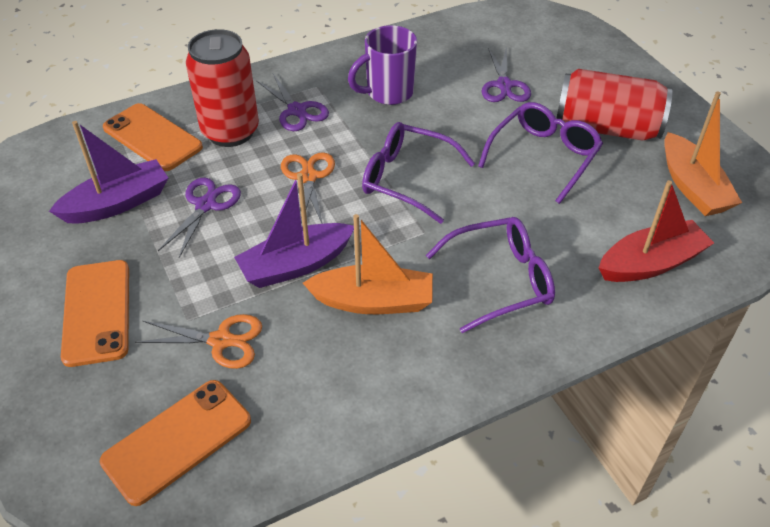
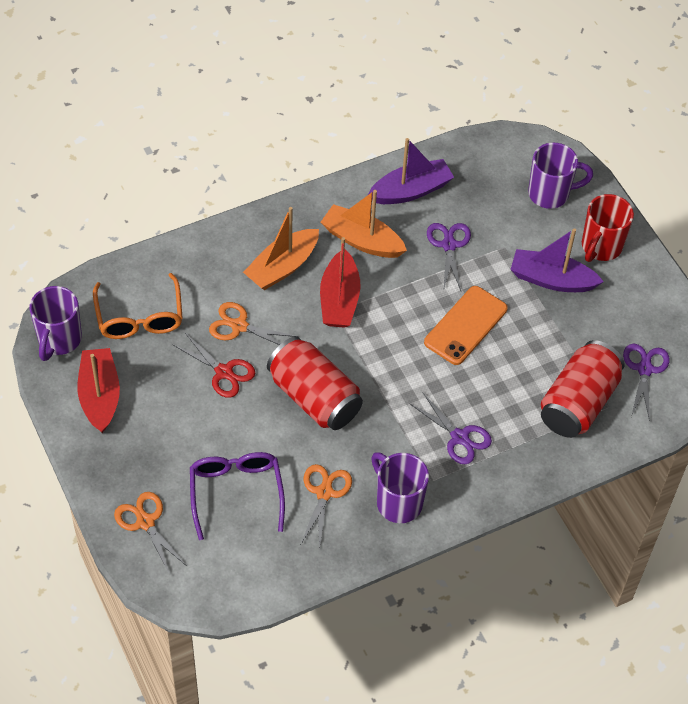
orange glasses: none = 0 -> [93,273,183,339] = 1
orange phone: [61,260,129,367] [100,380,251,506] [103,103,203,171] = 3 -> [424,286,508,365] = 1
orange scissors: [135,314,262,369] [281,152,335,224] = 2 -> [114,492,187,573] [209,302,299,345] [301,464,352,550] = 3
purple glasses: [362,122,475,224] [426,217,555,333] [478,102,603,204] = 3 -> [190,452,285,540] = 1
purple mug: [348,25,417,105] = 1 -> [29,286,82,361] [371,452,429,523] [528,143,593,209] = 3
red boat: [599,180,714,282] = 1 -> [77,348,120,433] [320,237,361,328] = 2
red mug: none = 0 -> [582,194,634,262] = 1
red scissors: none = 0 -> [172,333,255,398] = 1

